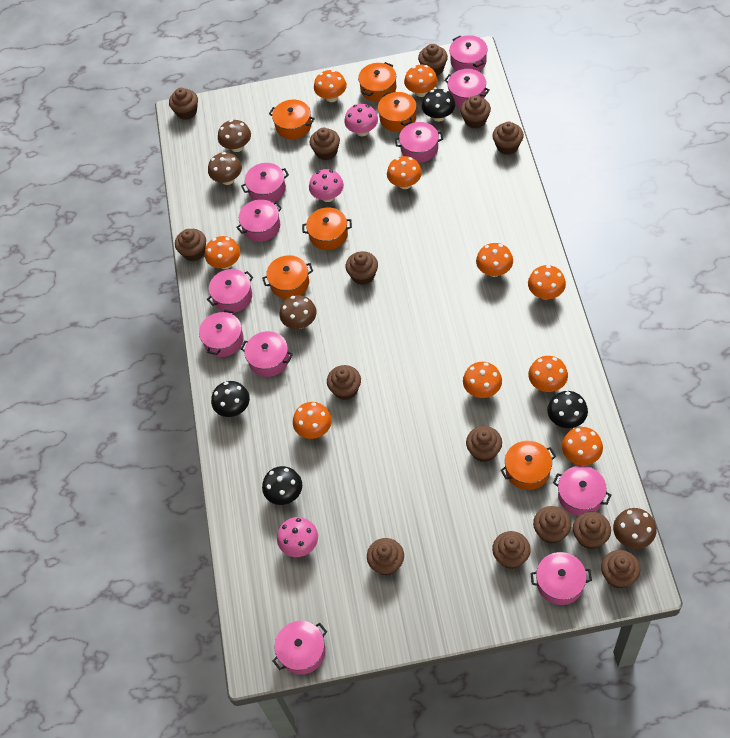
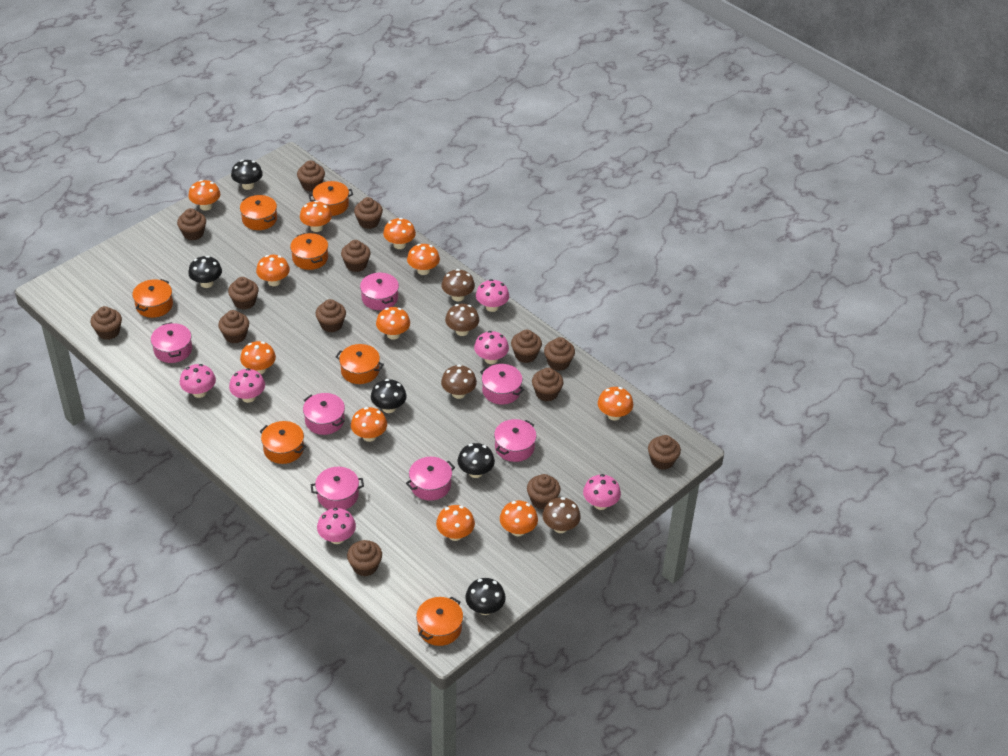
black mushroom: [211,381,250,417] [262,466,302,505] [422,89,455,122] [547,391,588,428] = 4 -> [188,256,222,288] [231,160,263,190] [371,379,407,413] [458,443,495,478] [465,578,506,615] = 5
orange mushroom: [205,236,240,269] [293,402,332,439] [314,70,347,102] [387,156,422,189] [404,65,438,97] [463,362,502,398] [476,243,513,277] [528,265,566,300] [528,356,568,392] [562,427,603,465] = 10 -> [188,180,220,211] [240,341,276,374] [256,255,290,286] [300,201,332,232] [351,407,387,442] [376,307,410,339] [383,218,416,249] [407,244,440,275] [436,505,475,541] [500,501,538,536] [598,387,633,421] = 11
orange pot: [262,255,313,299] [269,100,315,139] [302,208,352,250] [358,62,396,102] [378,92,417,132] [501,441,556,490] = 6 -> [132,279,173,318] [240,195,277,230] [259,421,306,464] [290,233,328,270] [309,181,353,216] [336,344,384,384] [416,596,463,646] = 7
pink mushroom: [277,517,318,557] [309,169,344,202] [344,104,378,136] = 3 -> [180,364,216,398] [229,368,265,403] [317,508,356,544] [474,331,509,364] [476,279,509,312] [583,474,621,510] = 6
pink pot: [199,310,244,357] [207,269,253,313] [236,199,282,242] [241,163,289,203] [241,331,293,377] [273,621,327,675] [395,122,443,163] [444,69,490,107] [449,35,488,71] [531,552,592,605] [553,466,611,516] = 11 -> [151,322,192,363] [303,393,345,435] [311,467,364,510] [360,272,399,310] [406,457,455,501] [480,364,524,404] [494,419,536,462] = 7

